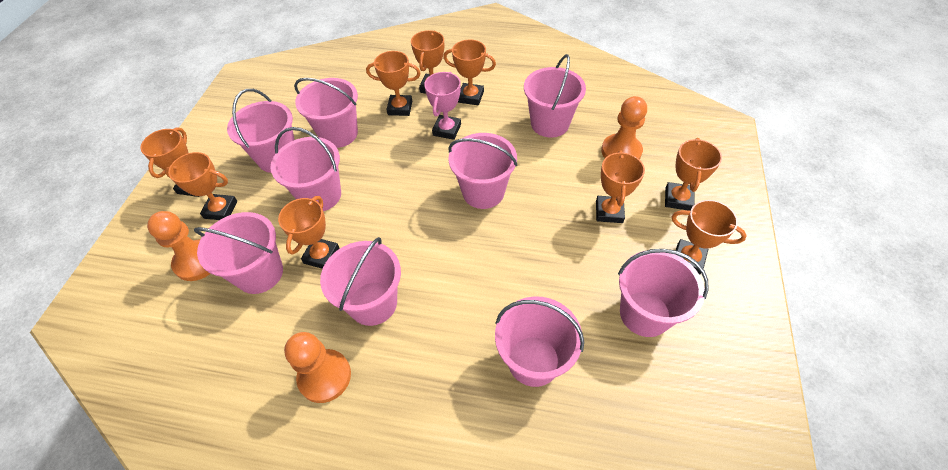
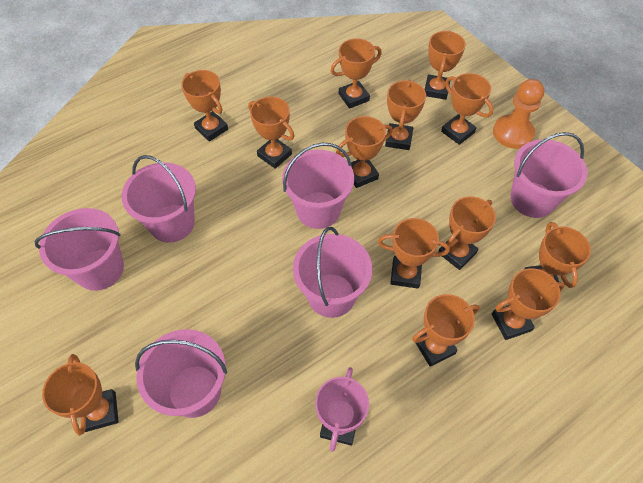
orange pawn: [147,211,210,281] [284,332,351,403] [601,96,647,159] = 3 -> [493,79,545,149] = 1
orange trophy: [140,127,199,197] [165,152,237,220] [278,196,340,269] [366,51,421,116] [411,30,444,94] [443,39,496,106] [596,151,645,223] [665,138,722,211] [672,200,747,275] = 9 -> [42,354,119,436] [181,70,228,142] [248,96,294,169] [331,38,382,109] [336,116,392,188] [378,218,450,289] [385,79,426,150] [412,294,480,367] [425,31,466,100] [438,196,496,270] [441,73,493,145] [492,268,565,340] [524,222,591,288] = 13
pink bucket: [194,212,283,294] [227,89,295,173] [270,127,341,211] [294,78,358,148] [320,237,401,326] [448,133,517,209] [495,296,584,387] [524,54,586,137] [618,249,709,337] = 9 -> [35,208,124,291] [121,155,196,243] [135,329,227,418] [282,143,354,229] [293,227,372,318] [510,132,588,218] = 6

